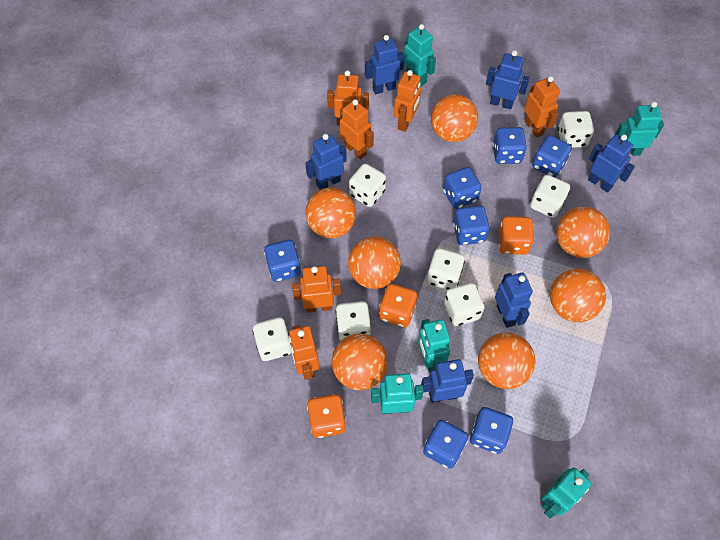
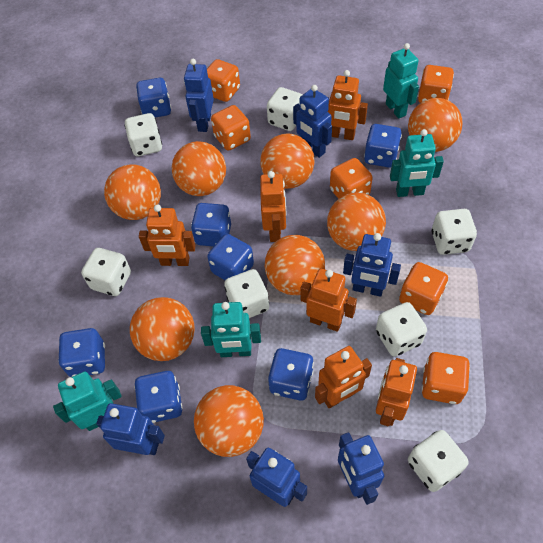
orange ball: [305,187,356,238] [332,334,388,390] [348,236,401,289] [431,94,478,142] [478,332,535,389] [550,269,606,322] [556,207,610,258] = 7 -> [104,164,161,220] [130,297,195,361] [172,141,226,196] [194,385,264,457] [260,134,315,189] [265,235,325,295] [327,193,386,251] [408,98,463,152] = 8
orange dice: [307,394,346,438] [379,284,417,327] [499,216,534,255] = 3 -> [207,59,240,102] [211,105,251,151] [330,158,373,199] [399,262,448,315] [418,65,454,103] [422,352,470,404] = 6
turquoise robot: [371,373,424,414] [404,24,436,87] [418,319,450,373] [541,467,591,519] [615,102,664,156] = 5 -> [53,372,122,431] [201,302,261,357] [383,43,419,118] [390,129,444,197] = 4

